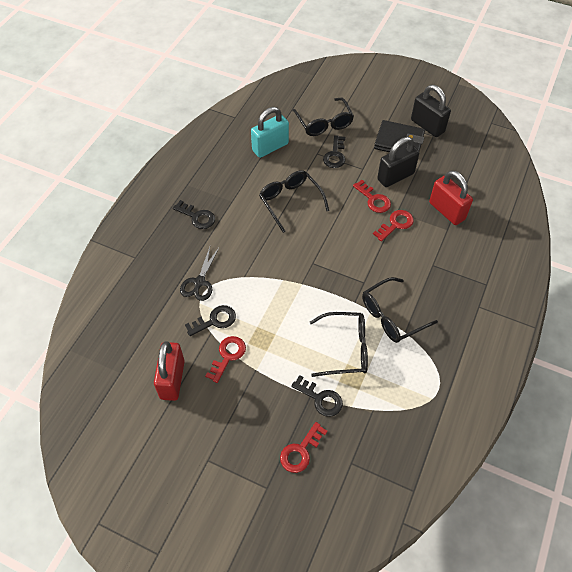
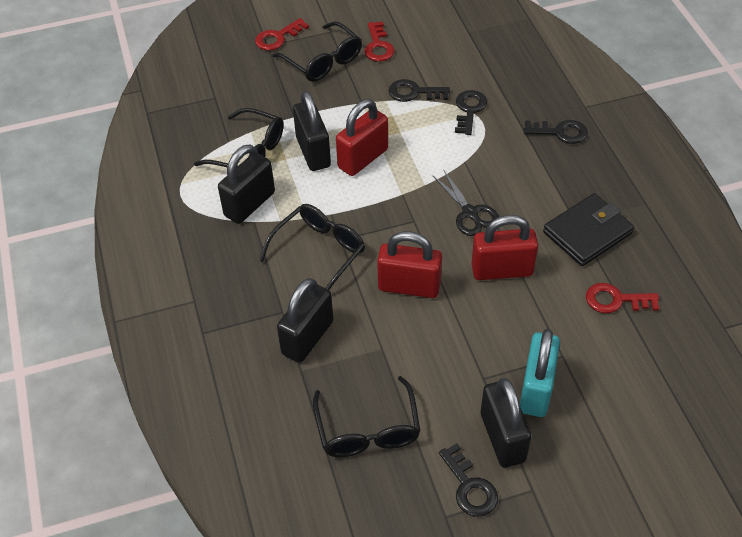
black padlock: [377,137,419,187] [411,85,451,137] = 2 -> [218,144,275,224] [277,278,333,363] [293,91,331,171] [481,378,531,468] = 4
red key: [205,336,246,383] [280,422,328,473] [353,180,391,213] [373,210,414,242] = 4 -> [255,18,309,51] [364,21,395,62] [586,283,659,313] = 3
red padlock: [154,341,185,401] [429,170,473,225] = 2 -> [336,99,388,176] [377,231,442,298] [471,215,538,280] = 3

